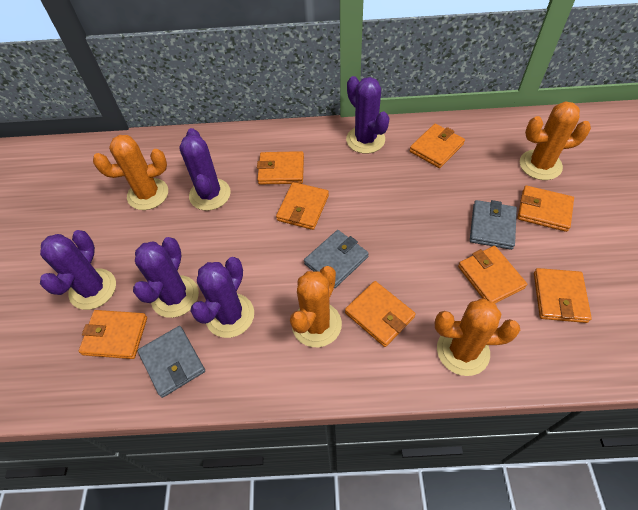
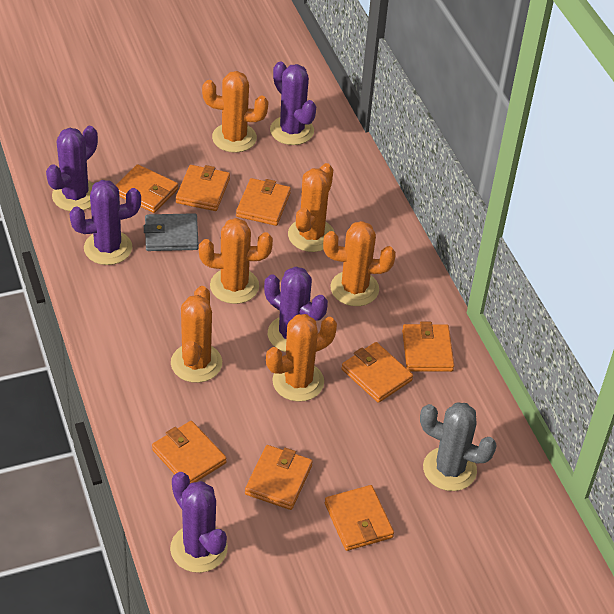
grey cactus: none = 0 -> [420,402,497,491] = 1
grey wallet: [137,326,205,398] [304,230,369,288] [470,200,517,250] = 3 -> [144,213,199,251] = 1
orange cactus: [93,135,168,210] [290,266,342,347] [435,298,520,376] [520,101,591,180] = 4 -> [171,286,222,383] [199,218,273,304] [202,71,268,153] [266,314,337,402] [288,163,335,252] [323,221,396,306] = 6

